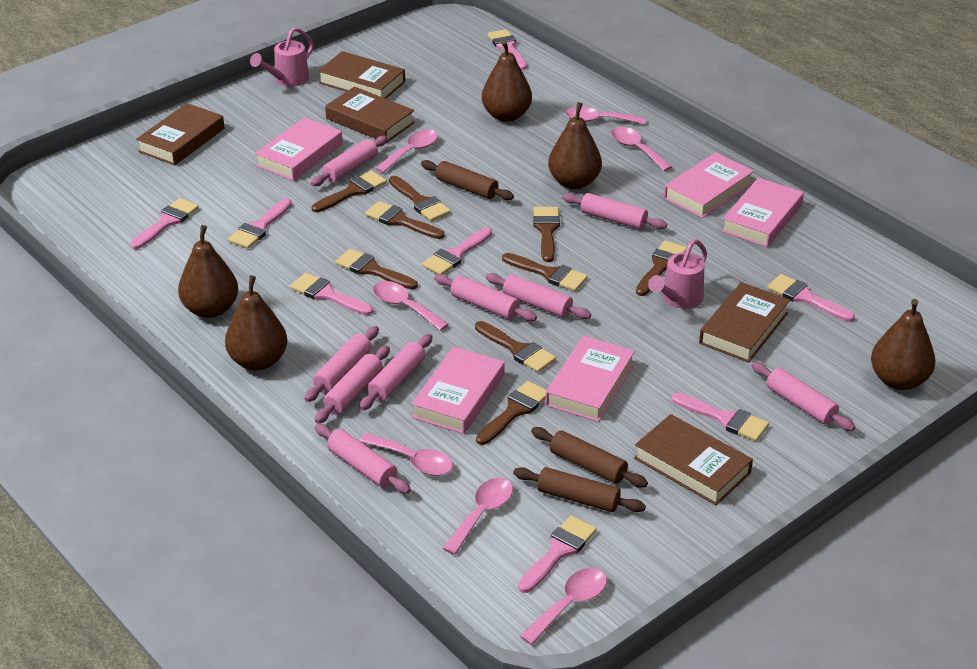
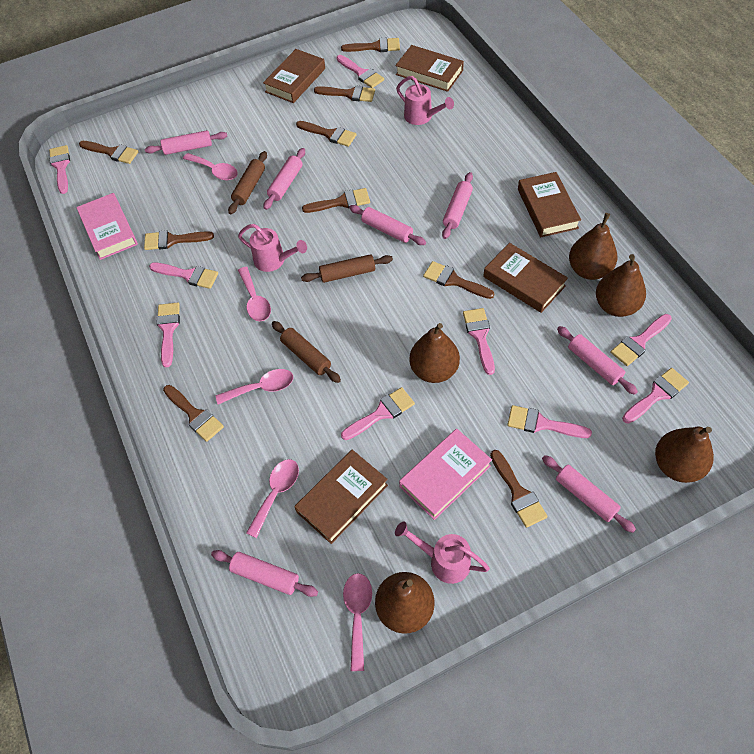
pink book: [255,117,343,181] [412,347,505,434] [545,336,635,422] [664,152,754,218] [721,178,804,247] = 5 -> [76,193,138,260] [399,429,492,520] = 2
pink brush: [130,198,199,249] [228,198,292,249] [290,273,373,315] [422,227,492,274] [488,29,527,70] [518,515,597,593] [671,393,769,441] [767,274,855,322] = 8 -> [49,145,70,194] [149,263,218,289] [156,303,180,367] [337,55,384,88] [341,387,415,440] [463,308,495,375] [507,405,592,438] [610,314,672,366] [622,368,689,424] = 9
pink rolling pin: [305,326,379,402] [311,136,388,186] [315,345,390,424] [315,424,411,494] [359,334,432,410] [434,274,537,321] [486,273,591,319] [562,193,667,229] [752,362,856,431] = 9 -> [145,130,227,155] [211,550,318,597] [263,148,305,210] [349,205,426,245] [442,172,473,239] [542,455,636,533] [557,326,638,395] = 7
pink spoon: [359,433,453,476] [373,281,449,331] [375,130,438,173] [442,478,513,555] [520,568,607,645] [565,106,646,125] [611,127,672,171] = 7 -> [183,153,238,181] [216,369,293,404] [238,267,271,321] [246,459,299,538] [343,573,372,671] = 5
pink watering can: [250,27,314,87] [648,239,707,309] = 2 -> [238,224,307,272] [395,521,490,584] [396,76,454,125] = 3

